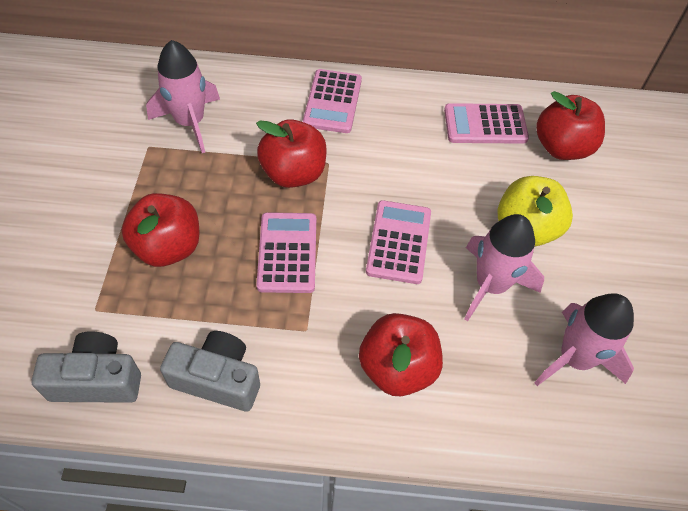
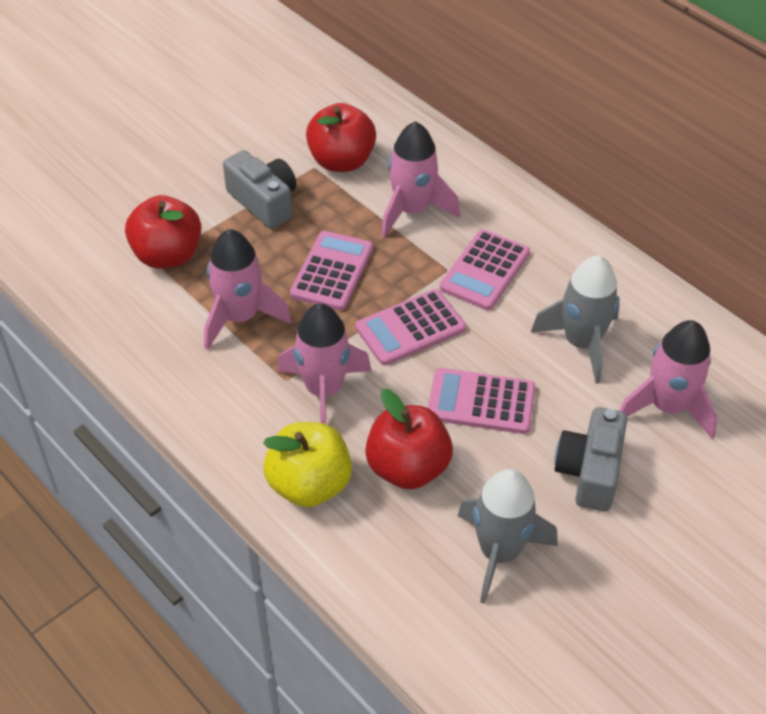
grey rocket: none = 0 -> [458,469,558,604] [531,255,620,384] = 2
pink rocket: [146,40,220,153] [464,214,544,321] [534,293,634,386] = 3 -> [204,229,291,350] [277,303,372,424] [381,121,460,238] [620,320,718,439] = 4
red apple: [122,193,200,267] [256,119,327,188] [359,313,443,396] [536,91,605,160] = 4 -> [125,195,201,269] [306,103,376,172] [365,389,453,490] = 3

